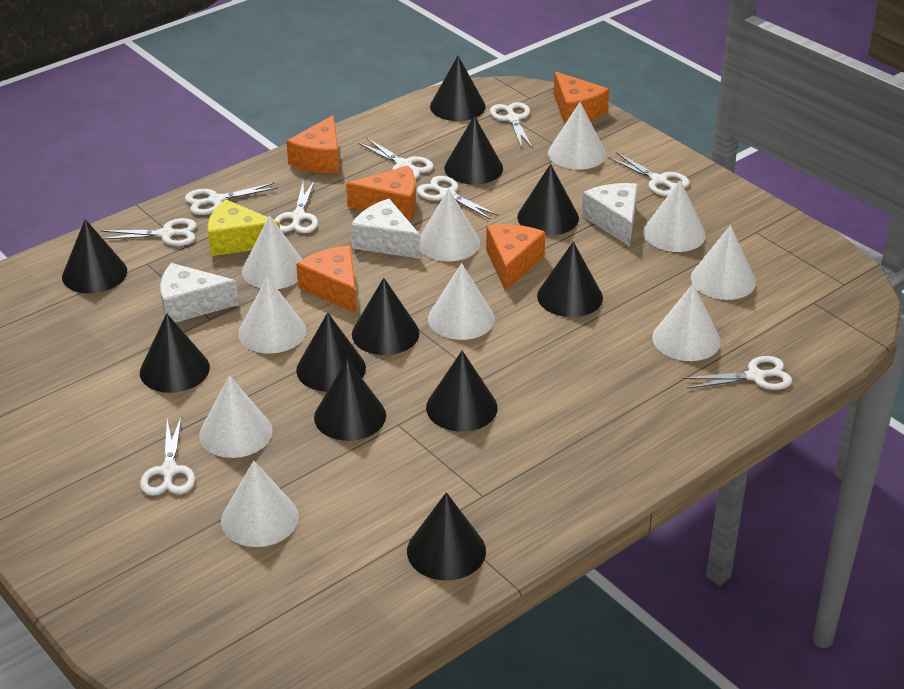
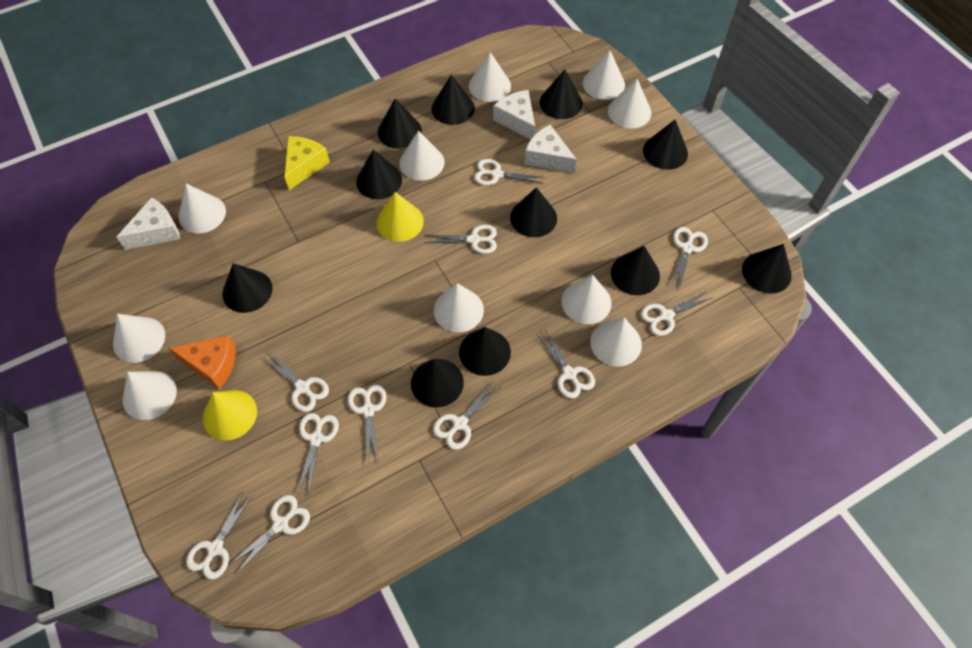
orange cheese: [286,115,339,173] [296,245,356,313] [346,166,416,221] [486,224,546,291] [554,72,609,124] = 5 -> [169,335,236,389] = 1
white scissors: [101,218,197,246] [140,418,195,496] [185,182,278,215] [275,180,318,233] [358,138,434,179] [417,176,499,220] [490,102,533,149] [608,152,690,196] [683,356,792,390] = 9 -> [186,492,252,579] [229,495,310,574] [264,350,329,412] [297,413,339,494] [348,385,386,461] [426,225,497,254] [433,381,499,450] [474,159,545,185] [537,330,595,399] [641,290,712,336] [671,227,708,287] = 11
yellow cone: none = 0 -> [203,390,257,440] [376,192,424,242] = 2

